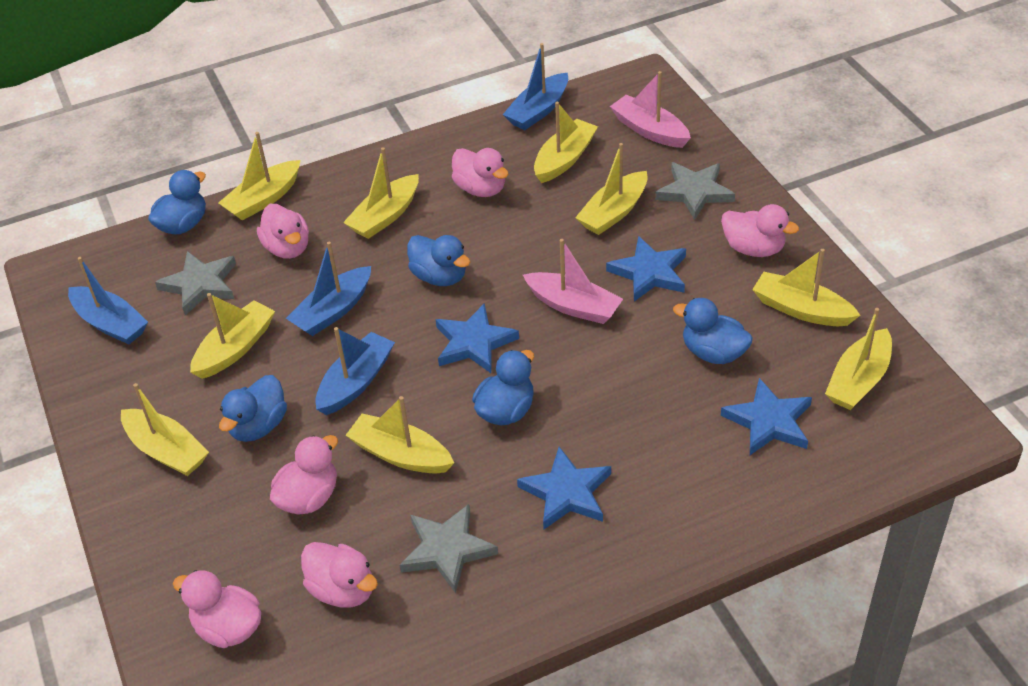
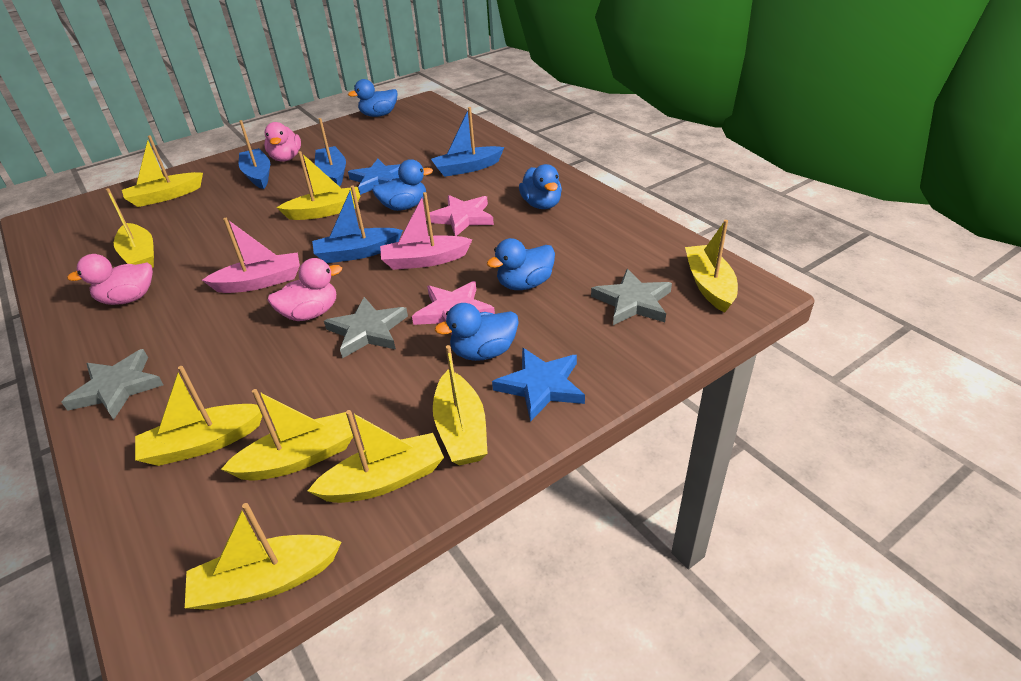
blue star: [436,303,519,373] [517,447,611,529] [606,236,686,302] [721,378,812,455] = 4 -> [348,159,401,195] [492,348,585,422] = 2
pink duck: [173,570,261,648] [257,204,309,259] [270,435,338,515] [301,542,378,608] [452,148,509,197] [721,204,799,257] = 6 -> [67,254,153,305] [264,122,301,162] [267,258,342,321] = 3
pink star: none = 0 -> [412,281,495,334] [430,195,494,236] = 2

